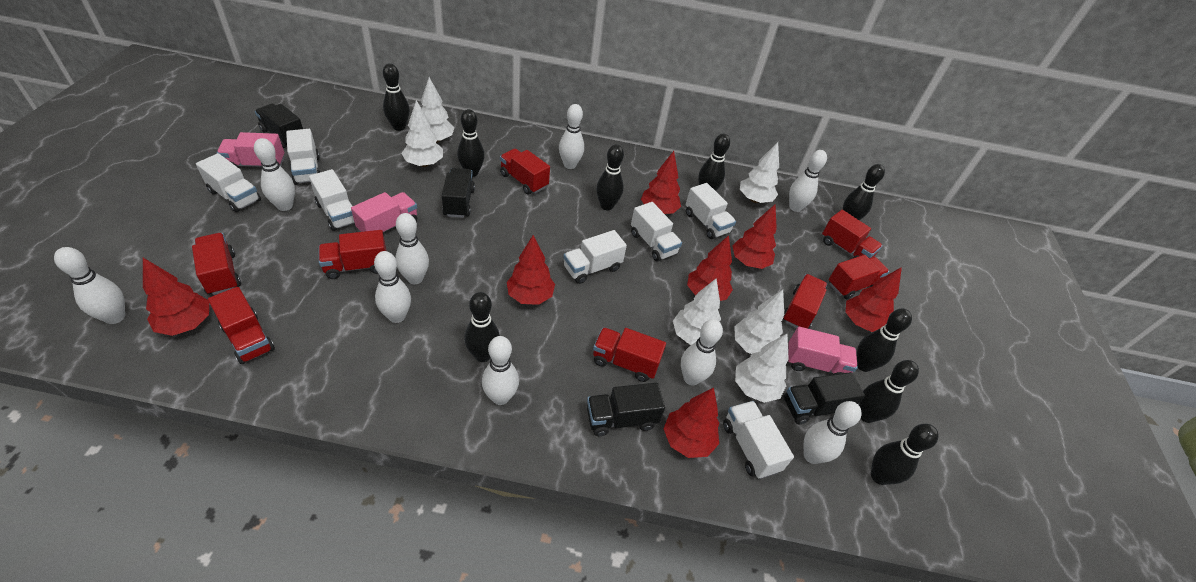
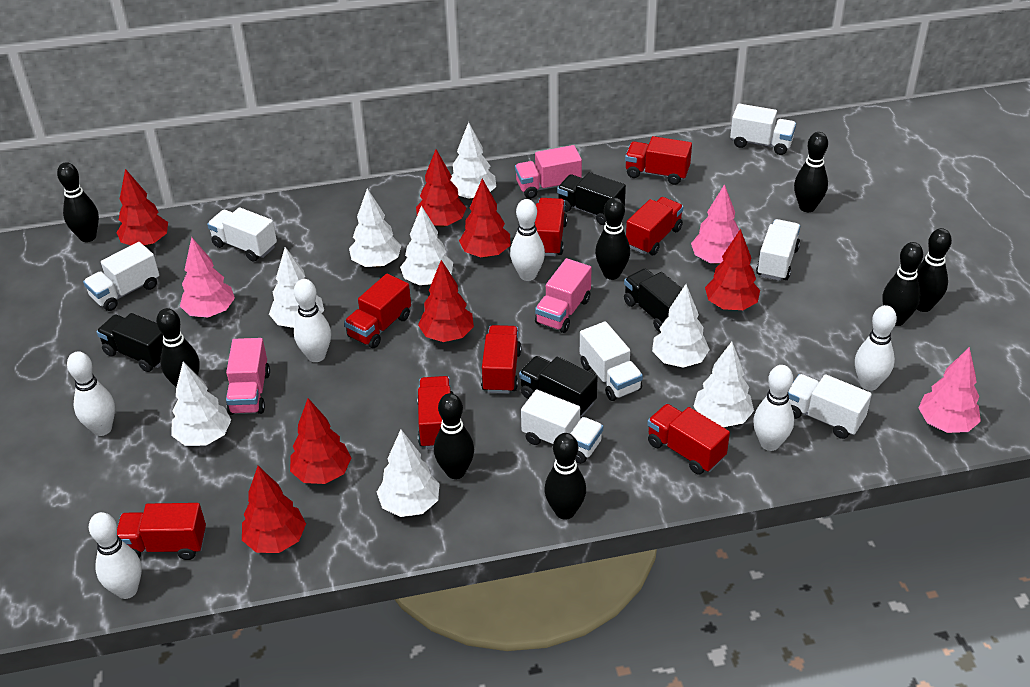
black bowling pin: [383,63,410,131] [457,109,485,177] [464,292,500,362] [596,144,624,210] [698,134,730,191] [843,164,885,220] [857,308,912,372] [859,360,919,423] [871,424,939,485] = 9 -> [57,162,99,242] [156,308,200,387] [434,393,474,479] [544,433,586,520] [595,198,630,280] [794,132,828,212] [882,242,923,326] [917,228,952,312] = 8
pink tree: none = 0 -> [180,237,235,317] [691,184,739,264] [918,347,981,433] = 3
white bowling pin: [54,247,125,324] [254,138,295,211] [374,251,411,323] [395,213,429,284] [482,336,519,405] [559,104,584,169] [681,319,723,385] [789,150,827,212] [804,401,862,464] = 9 -> [67,351,115,436] [89,512,142,599] [294,279,331,362] [510,199,545,281] [753,365,794,451] [855,305,897,391] = 6
white tree: [401,100,443,167] [421,77,455,143] [673,278,721,345] [734,290,784,354] [735,334,789,403] [740,142,779,203] = 6 -> [171,362,231,446] [269,247,324,328] [349,188,401,267] [377,430,440,517] [400,205,453,285] [451,122,496,200] [652,284,710,368] [693,342,754,427] = 8

